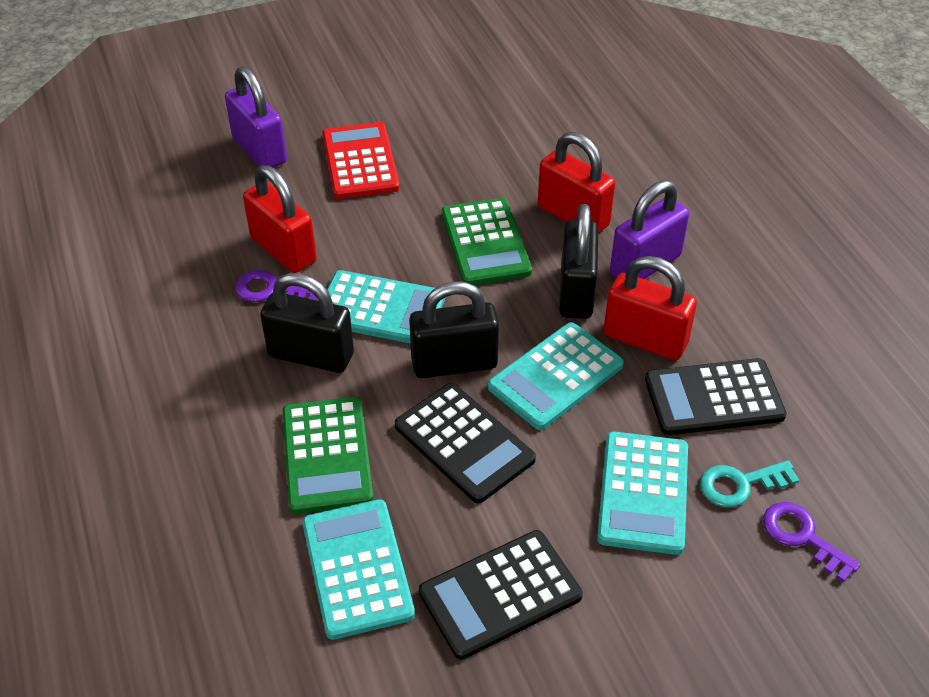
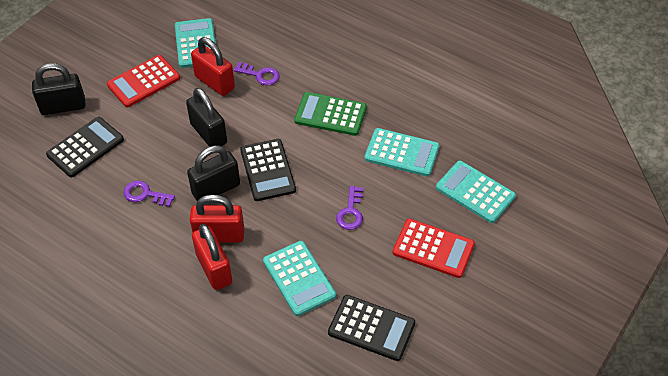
green calculator: [282,397,373,514] [442,198,532,285] = 2 -> [294,92,367,136] = 1
purple key: [235,270,317,302] [763,502,861,583] = 2 -> [123,181,175,207] [234,62,280,85] [336,186,363,230] = 3
purple padlock: [225,67,287,168] [610,180,689,279] = 2 -> none = 0
red calculator: [322,122,400,199] = 1 -> [107,55,180,107] [392,218,475,278] = 2
turquoise key: [700,460,800,507] = 1 -> none = 0

